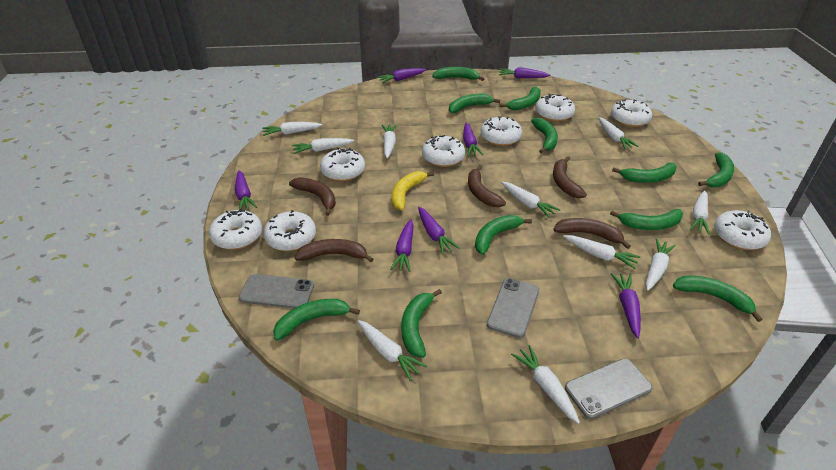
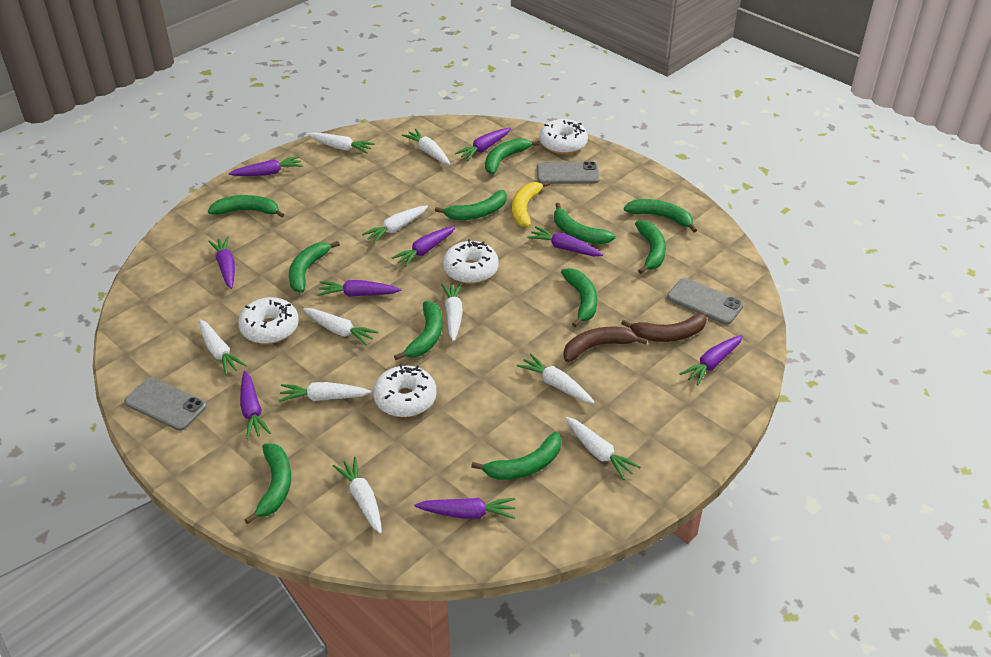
brown banana: [289,177,336,216] [295,239,374,262] [468,165,506,207] [553,156,587,198] [553,218,631,249] = 5 -> [563,327,647,362] [621,313,707,342] = 2
purple carrot: [235,170,257,210] [377,68,426,83] [390,219,414,272] [418,207,460,254] [463,123,483,156] [499,68,550,78] [611,273,641,338] = 7 -> [208,237,235,289] [228,156,303,176] [240,371,271,439] [318,280,401,297] [392,226,456,267] [415,498,516,519] [455,128,511,161] [527,226,603,256] [680,335,743,386] = 9
white donut: [209,208,262,250] [263,210,316,251] [320,148,365,181] [422,135,465,167] [480,116,522,146] [535,94,575,122] [611,99,652,127] [714,210,771,250] = 8 -> [238,297,299,344] [373,364,437,417] [443,239,499,284] [539,119,588,154] = 4

